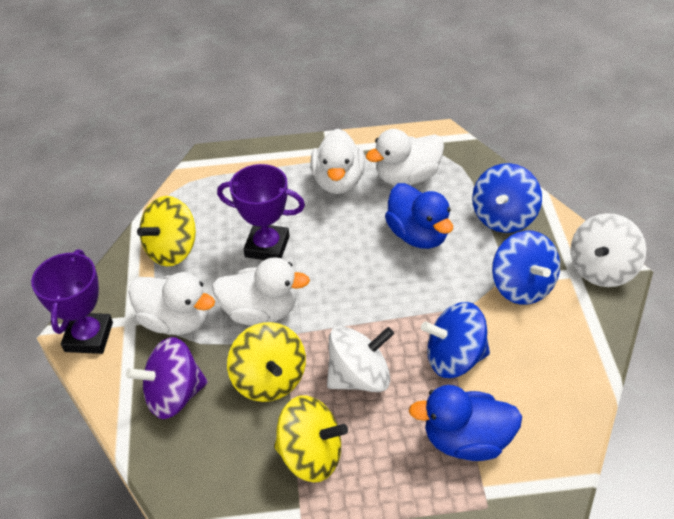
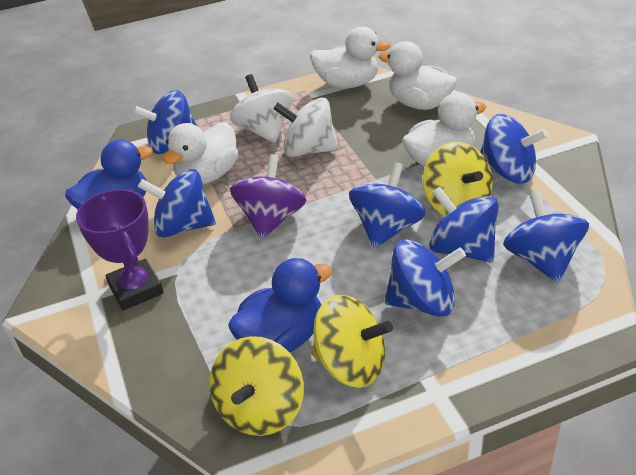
blue spinning top: [421,302,490,378] [472,163,542,233] [492,230,560,305] = 3 -> [132,90,197,154] [138,169,216,238] [349,162,426,248] [384,239,466,317] [429,186,499,263] [480,114,548,183] [503,190,589,283] = 7
purple trophy: [31,249,113,354] [217,164,305,260] = 2 -> [76,189,164,311] = 1

